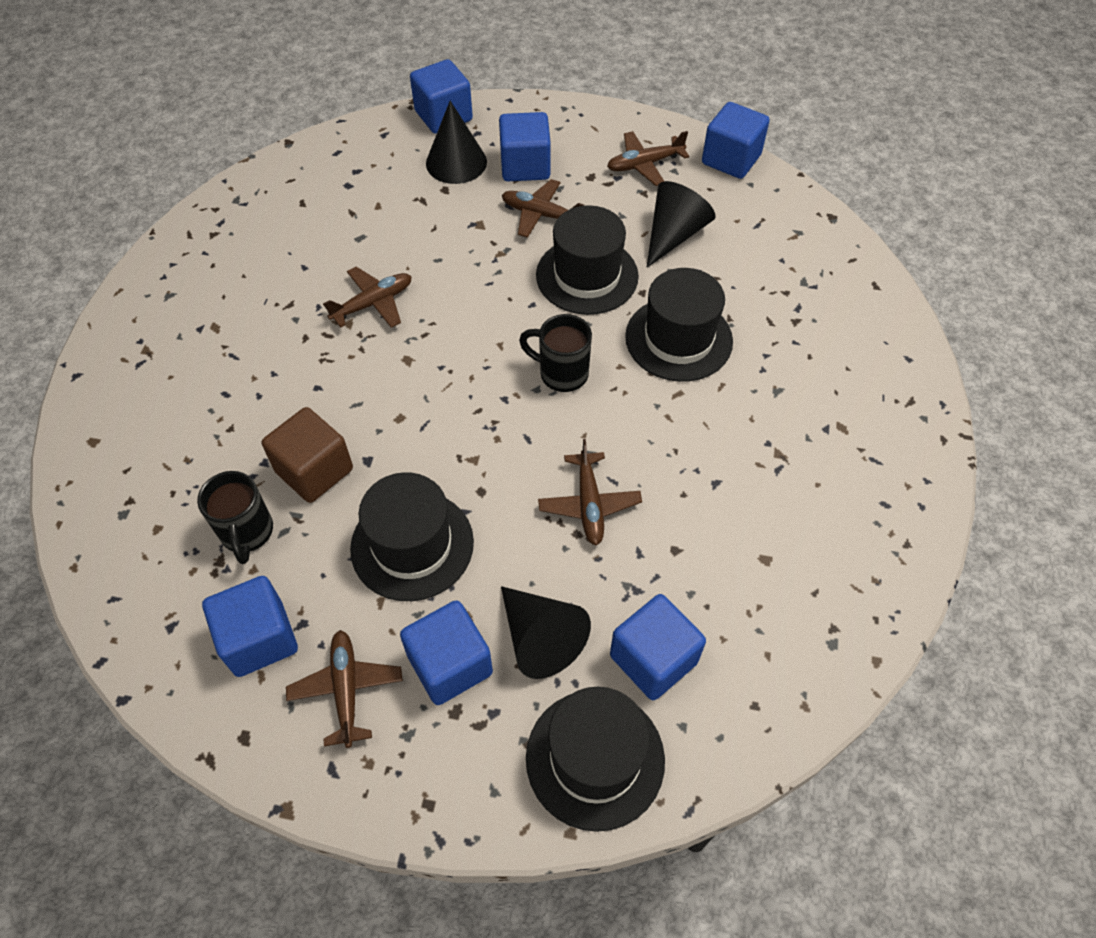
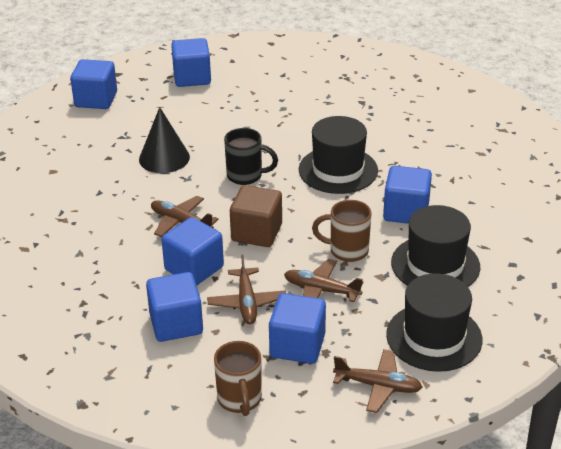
black cone: [426,101,487,184] [501,586,591,679] [646,181,716,268] = 3 -> [139,107,190,173] = 1
black hat: [350,472,474,601] [526,687,665,832] [536,205,639,315] [625,268,733,382] = 4 -> [299,116,378,194] [386,273,483,372] [391,205,480,287] = 3
black mug: [197,471,273,564] [519,314,592,392] = 2 -> [224,128,278,185] = 1
brown mug: none = 0 -> [214,341,262,416] [312,200,371,262] = 2
brown plane: [286,630,403,748] [323,267,412,328] [502,179,584,238] [538,439,642,545] [607,131,689,186] = 5 -> [151,196,219,237] [207,255,286,324] [284,259,364,302] [333,349,423,413] = 4

